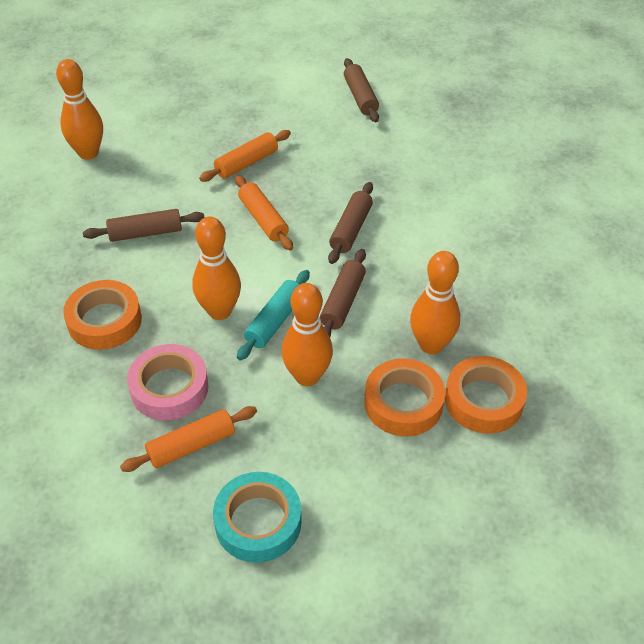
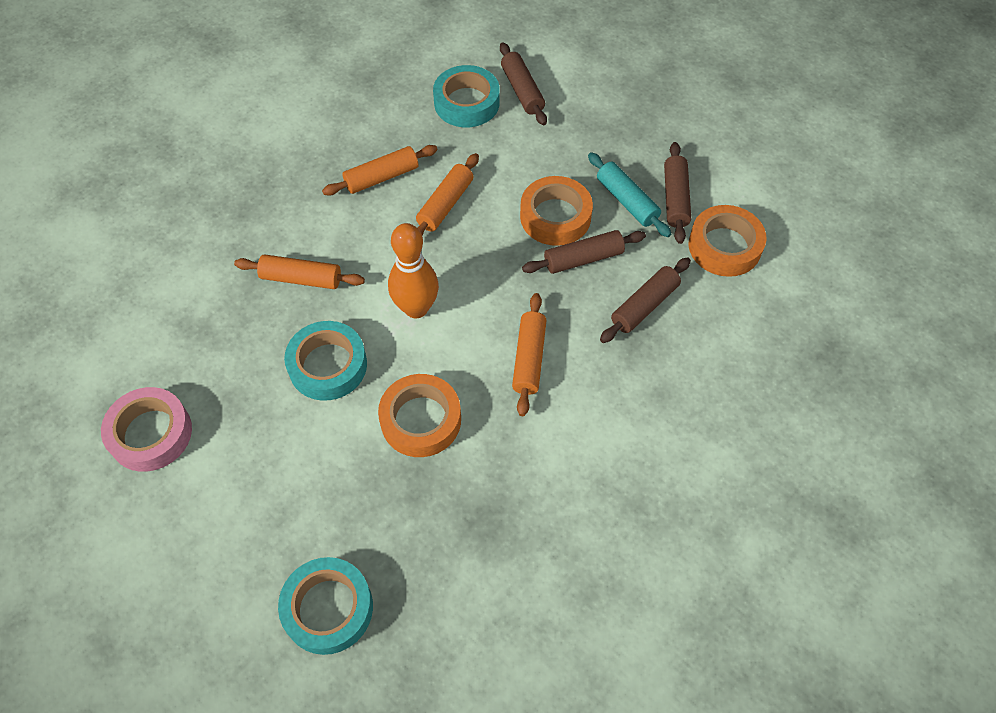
orange bowling pin: [56,59,103,160] [192,217,241,320] [281,283,333,386] [410,251,460,354] = 4 -> [388,223,439,318] = 1
orange rolling pin: [120,406,257,472] [199,130,291,182] [235,175,293,251] = 3 -> [234,254,365,289] [322,145,438,196] [416,153,479,236] [512,293,547,416] = 4
turquoise tape: [213,472,302,563] = 1 -> [278,557,373,655] [284,321,367,401] [433,65,500,127] = 3

